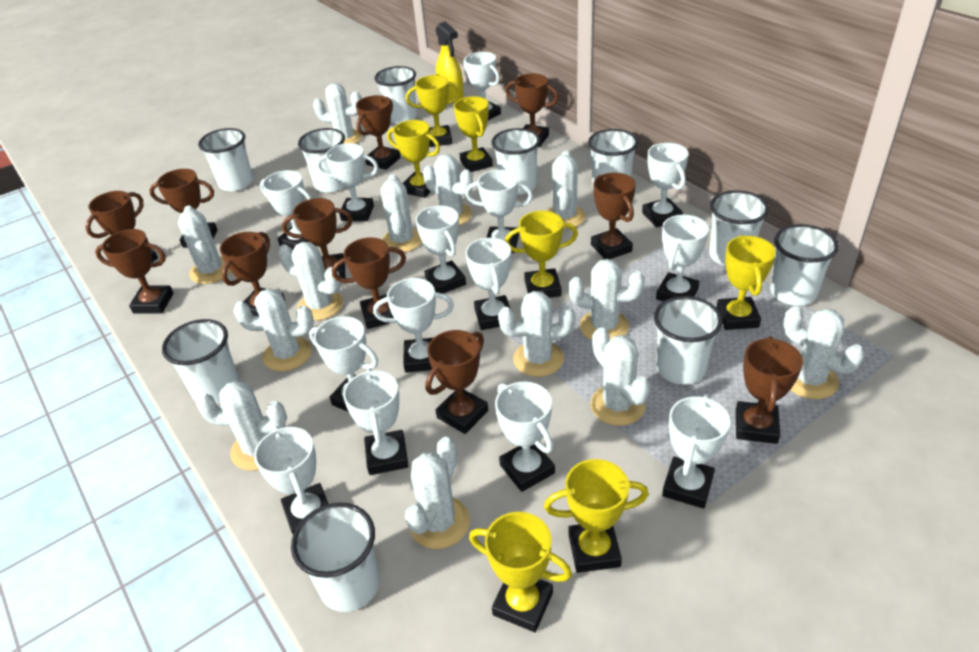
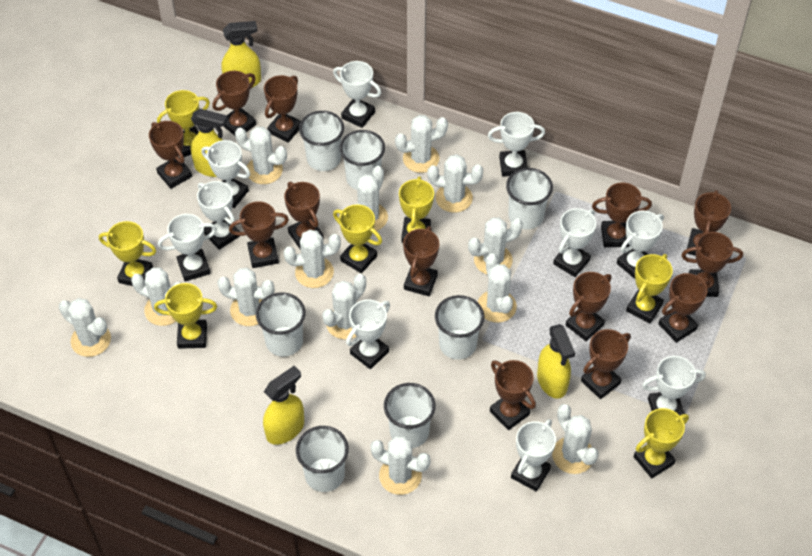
brown trophy: [85,191,158,262] [95,229,174,314] [149,169,217,248] [220,232,285,316] [282,198,353,278] [332,237,406,329] [356,95,401,170] [426,330,488,434] [505,73,559,147] [591,173,636,259] [736,336,803,444] = 11 -> [149,121,192,189] [212,71,256,136] [229,201,289,268] [264,75,301,143] [284,182,324,250] [403,226,439,296] [490,360,536,430] [566,272,611,341] [581,329,631,399] [592,182,652,247] [658,273,711,343] [681,232,743,297] [687,190,731,256] = 13
white cup: [162,319,240,404] [198,128,253,191] [291,503,380,612] [298,128,345,192] [375,66,417,124] [491,128,540,195] [588,129,638,187] [654,296,722,385] [709,190,769,266] [770,224,839,306] = 10 -> [256,292,305,357] [296,426,349,492] [299,111,344,171] [339,130,385,190] [384,383,436,448] [435,295,484,360] [506,168,553,230] = 7
white trophy: [254,426,328,534] [260,170,312,250] [309,316,378,412] [317,143,378,221] [343,368,408,475] [373,278,454,373] [415,206,466,294] [463,52,501,120] [465,170,533,253] [465,238,511,330] [495,382,555,492] [642,143,689,228] [656,215,709,301] [662,394,731,509] = 14 -> [158,214,217,282] [197,181,240,250] [201,140,250,208] [333,61,381,128] [346,299,390,369] [488,112,545,177] [511,419,556,491] [553,208,596,277] [617,211,664,279] [642,356,706,415] = 10
yellow spray bottle: [435,22,464,103] = 1 -> [191,109,227,177] [222,21,261,88] [263,366,304,445] [537,324,575,399] = 4

